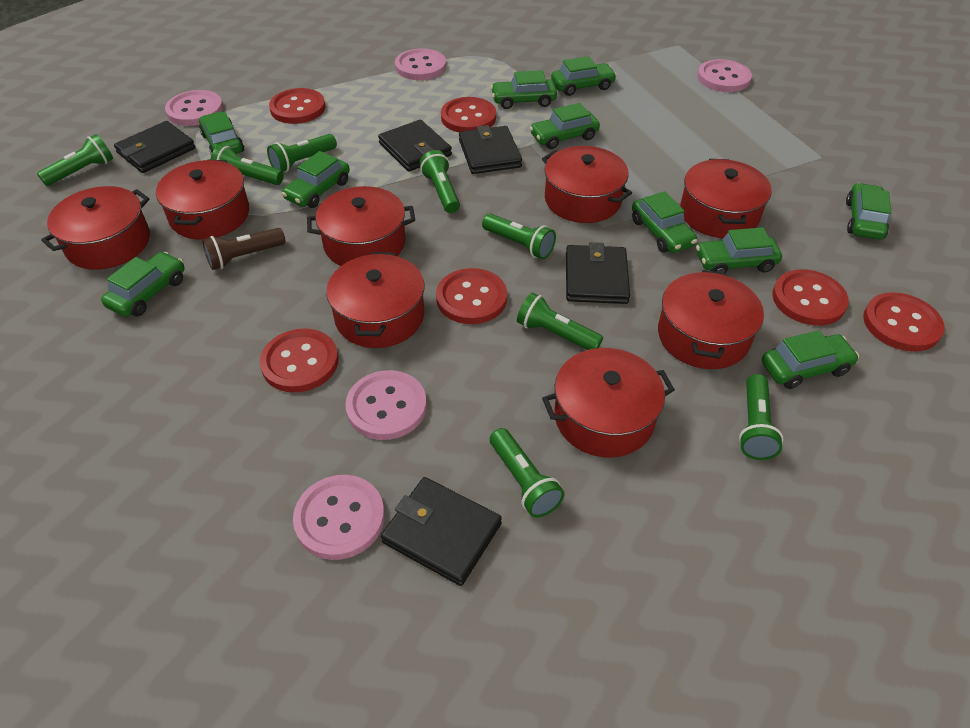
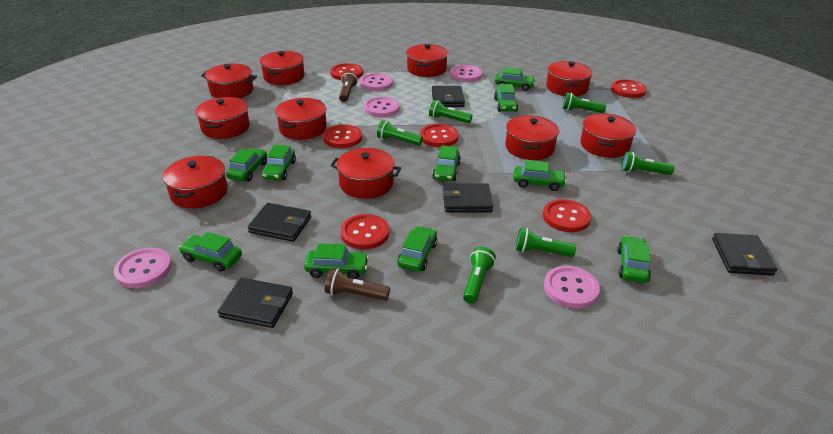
brown flashlight: [202,228,286,270] = 1 -> [325,268,390,301] [339,71,358,102] = 2
green flashlight: [37,134,113,186] [211,145,284,185] [267,134,337,172] [419,150,460,213] [482,214,556,259] [490,428,565,518] [517,293,603,350] [739,374,783,460] = 8 -> [377,120,423,146] [429,100,473,123] [463,247,496,304] [516,228,576,257] [563,93,606,113] [622,152,674,175] = 6
red pot: [41,186,150,270] [156,159,249,240] [307,186,415,266] [326,252,424,348] [542,146,632,223] [542,348,675,458] [658,270,764,369] [680,159,772,238] = 8 -> [163,156,228,209] [195,97,250,139] [201,63,257,98] [260,51,305,85] [275,98,327,140] [330,148,401,199] [406,44,448,77] [505,115,559,160] [546,61,593,96] [580,114,636,158] = 10

